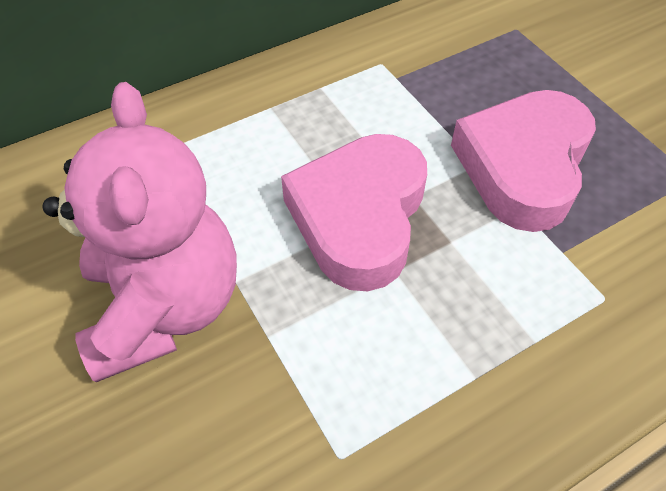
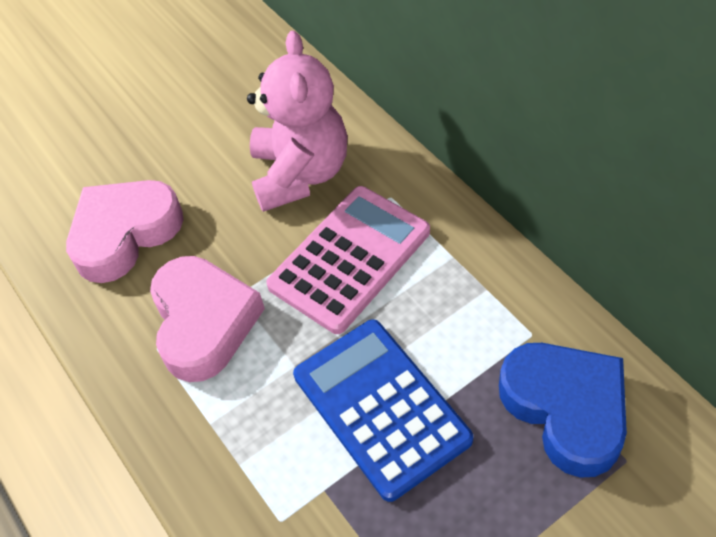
blue calculator: none = 0 -> [293,319,473,502] = 1
blue heart: none = 0 -> [499,343,627,478] = 1
pink calculator: none = 0 -> [266,186,430,334] = 1

